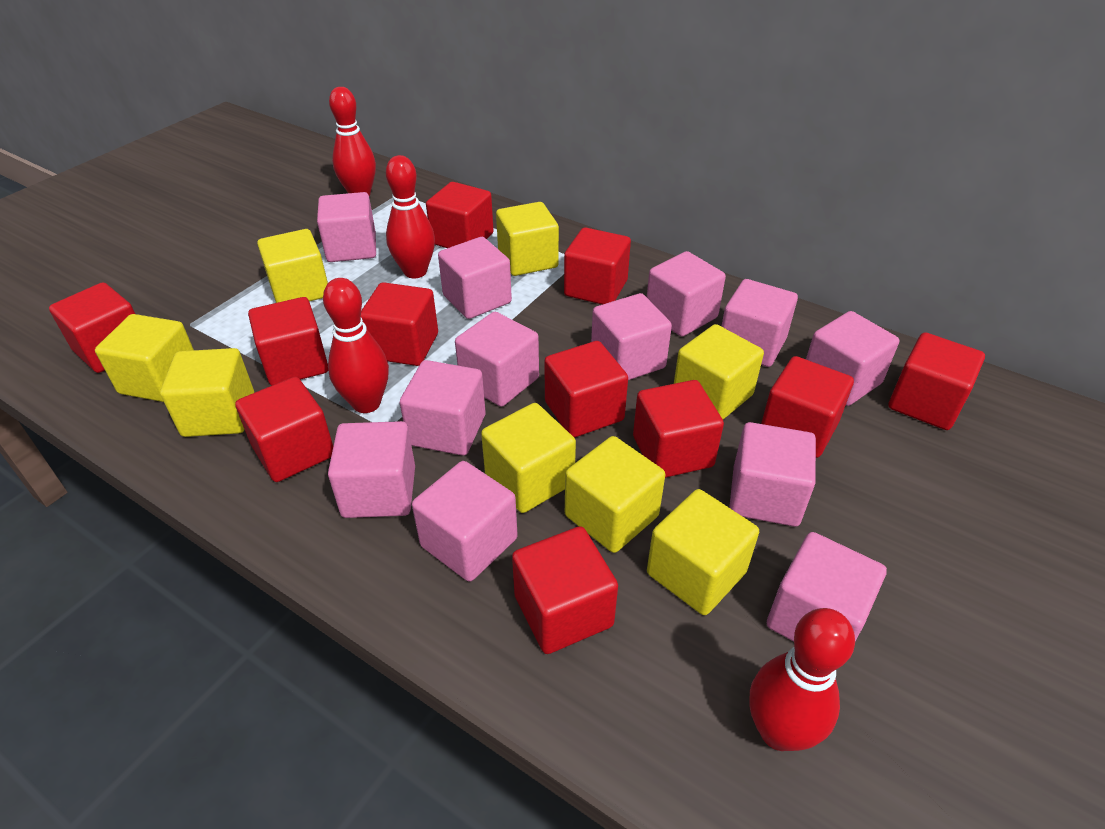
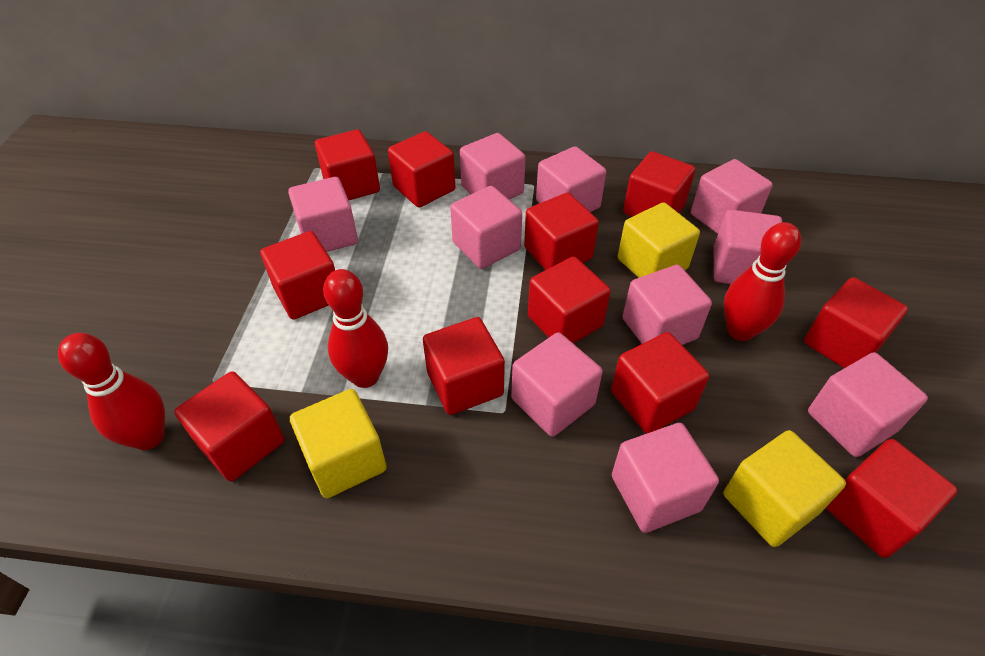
pink cube: [317,192,376,262] [328,421,415,518] [400,360,486,456] [412,461,518,582] [438,237,512,319] [455,312,539,407] [591,293,672,380] [647,251,726,337] [721,279,798,367] [729,422,816,527] [767,532,887,642] [806,311,899,406] = 12 -> [288,177,358,252] [450,186,522,269] [460,133,526,199] [511,332,603,437] [536,146,606,212] [612,423,719,533] [623,265,712,345] [691,159,773,234] [714,210,782,284] [808,352,928,457] = 10
red bowling pin: [323,278,389,413] [329,87,376,196] [386,155,435,278] [750,608,855,751] = 4 -> [58,333,165,450] [323,269,388,388] [723,222,801,341] = 3
yellow cube: [95,314,194,402] [160,348,254,437] [257,229,328,303] [481,403,576,513] [496,202,559,276] [565,436,665,553] [647,489,759,615] [674,324,764,419] = 8 -> [290,389,387,498] [618,202,700,278] [723,430,846,547] = 3

